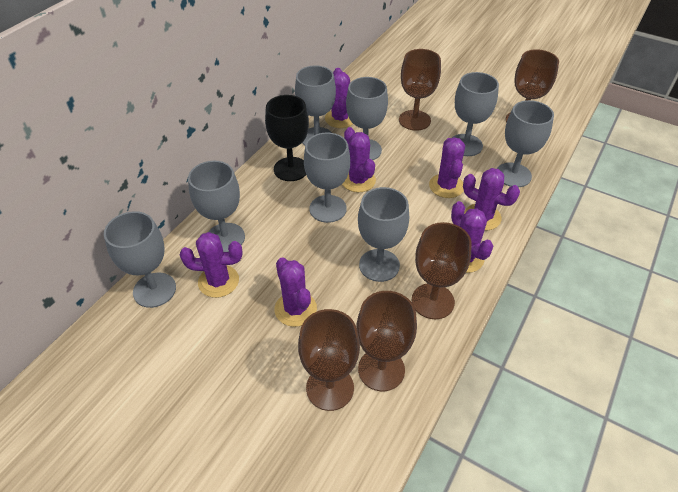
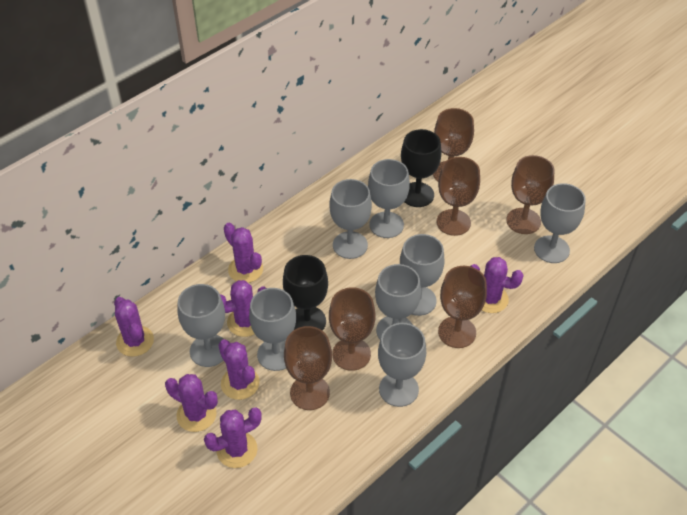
black goblet: [265,95,309,181] = 1 -> [283,255,328,331] [401,129,442,207] = 2
brown goblet: [298,309,360,411] [356,291,417,391] [399,49,441,131] [412,222,472,319] [506,49,559,123] = 5 -> [284,326,332,410] [329,287,375,371] [433,108,474,181] [436,157,480,236] [438,266,487,348] [506,155,555,234] = 6

